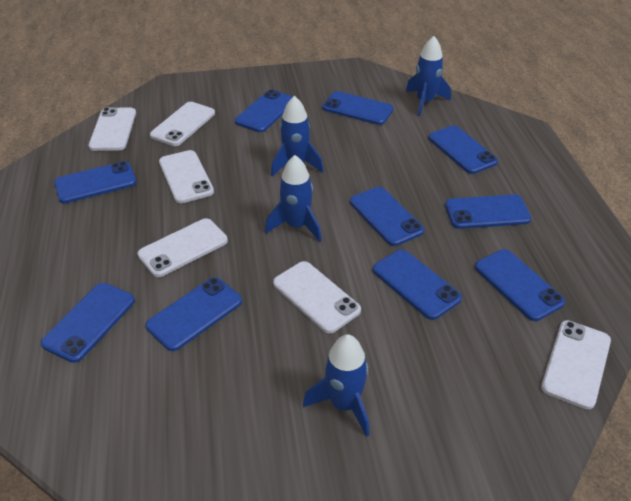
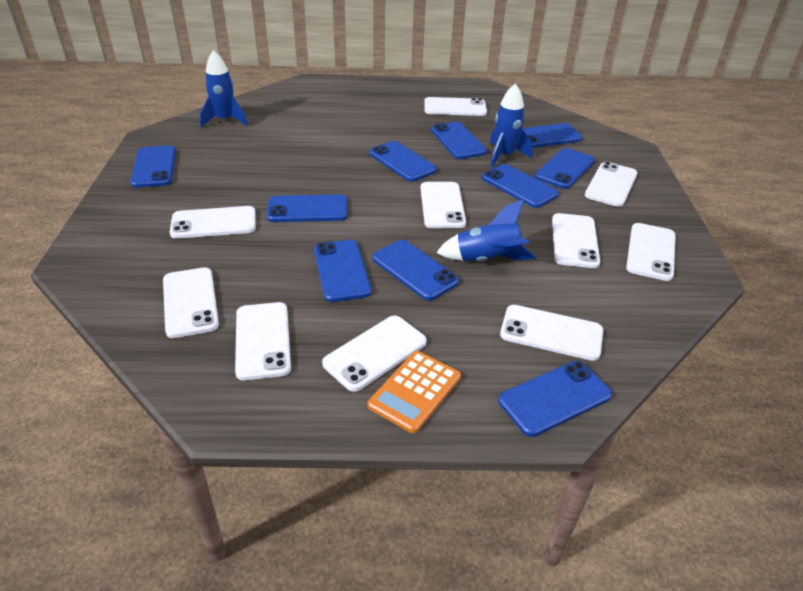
blue rocket: [265,155,322,242] [271,96,324,177] [303,334,369,437] [406,36,451,116] = 4 -> [199,50,248,127] [436,199,536,261] [490,83,533,167] = 3
orange calculator: none = 0 -> [368,351,461,433] = 1
white phone: [88,107,136,151] [137,218,228,277] [150,102,215,146] [159,150,214,203] [273,261,361,333] [541,320,611,409] = 6 -> [163,267,219,338] [170,206,256,239] [235,302,291,380] [322,316,427,392] [420,182,466,228] [424,97,487,116] [500,305,603,361] [552,213,600,268] [585,162,637,207] [626,223,676,281] = 10

